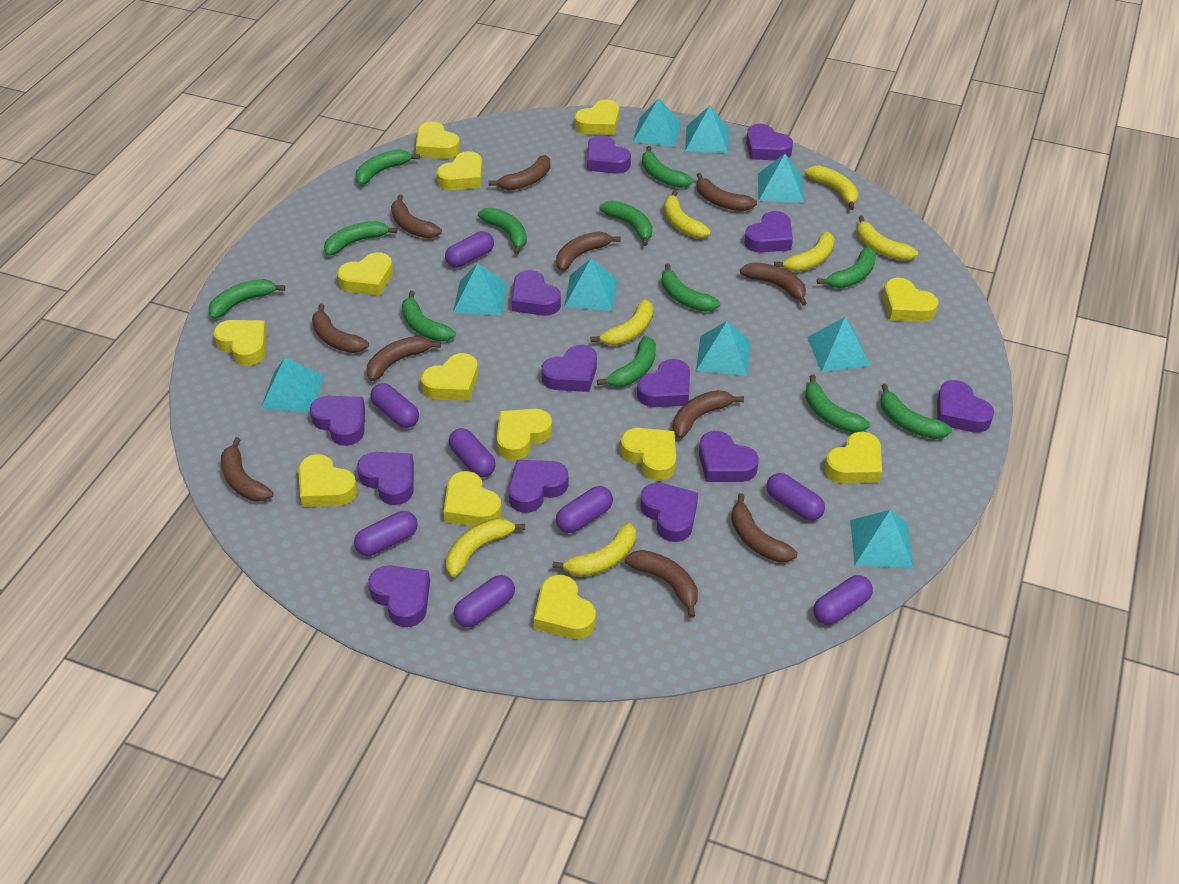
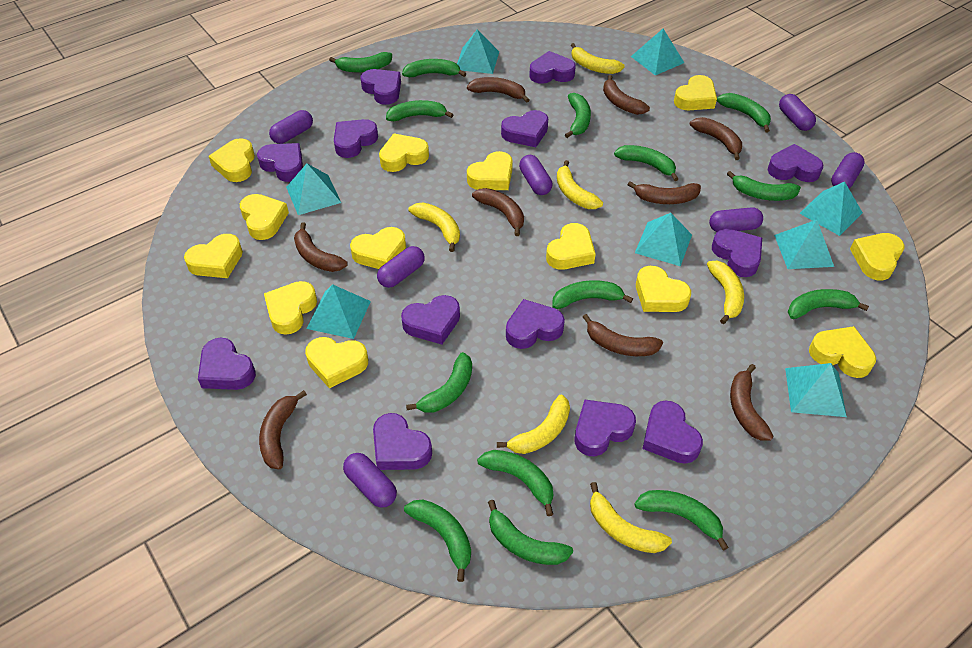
brown banana: [221,437,273,502] [312,304,369,353] [366,336,441,381] [391,194,442,238] [488,155,551,191] [556,232,621,271] [625,550,698,618] [673,390,744,439] [697,173,757,211] [731,493,797,562] [740,262,807,306] = 11 -> [259,390,307,469] [294,222,348,272] [467,77,530,102] [472,188,524,236] [583,314,663,356] [603,75,650,115] [627,181,701,204] [690,117,742,160] [730,364,773,441] = 9
green banana: [208,279,285,319] [324,221,397,256] [356,149,420,185] [402,291,456,342] [478,208,527,254] [597,336,656,387] [600,201,652,246] [642,146,693,188] [662,264,720,312] [805,374,870,433] [817,247,876,288] [880,384,952,439] = 12 -> [329,52,392,72] [386,100,454,121] [402,59,466,77] [404,500,471,582] [406,352,472,413] [477,450,554,516] [488,500,573,565] [552,280,633,309] [565,93,591,138] [614,145,678,181] [634,490,729,551] [717,93,771,132] [727,171,801,201] [788,289,869,319] = 14
purple capsule: [354,511,417,556] [370,383,419,428] [445,231,494,268] [449,428,496,478] [454,575,515,627] [556,486,613,533] [766,473,825,521] [813,575,873,625] = 8 -> [269,110,313,144] [343,453,397,508] [377,246,425,288] [519,155,552,195] [709,207,763,232] [779,94,816,131] [831,152,865,188] = 7
turquoise pyramid: [261,357,324,413] [453,263,508,316] [564,258,618,311] [633,98,682,147] [685,106,729,153] [696,321,751,376] [758,154,804,203] [807,317,871,372] [850,510,914,568] = 9 -> [286,164,341,215] [306,284,371,339] [457,30,499,74] [631,29,684,75] [635,213,692,266] [774,220,834,269] [785,363,847,417] [799,182,863,236] = 8
yellow banana: [446,518,525,577] [553,523,636,577] [590,299,653,346] [664,190,711,238] [774,232,835,272] [805,165,858,210] [857,216,918,261] = 7 -> [409,202,460,252] [497,395,570,454] [557,160,603,209] [571,43,625,74] [590,482,672,553] [707,261,744,324] = 6

